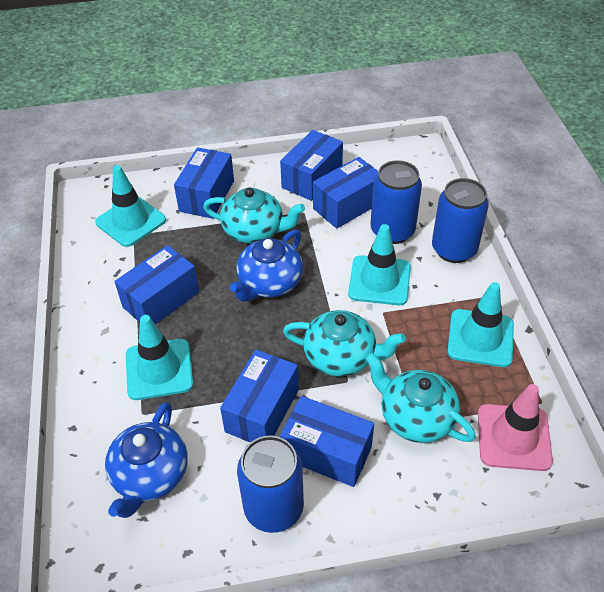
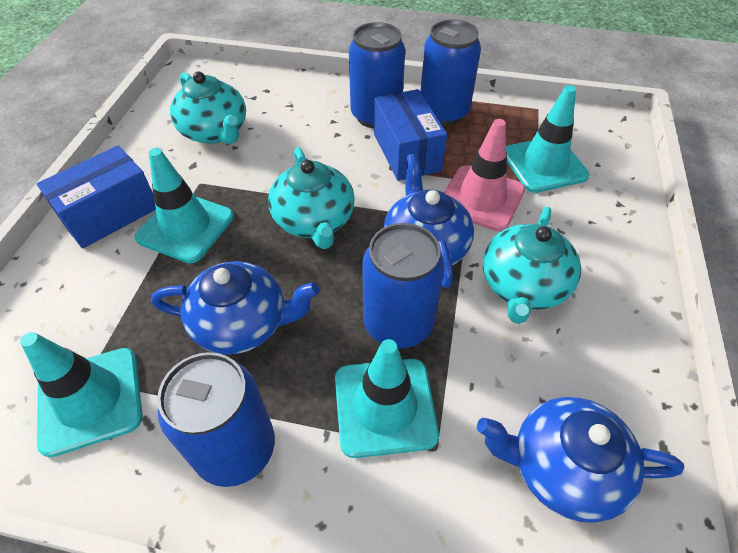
blue box: [114,245,199,324] [174,147,234,219] [220,350,299,442] [280,130,343,201] [280,396,374,487] [313,157,378,229] = 6 -> [36,146,156,249] [374,89,447,181] = 2
blue can: [237,436,304,533] [371,160,422,244] [432,178,489,263] = 3 -> [157,352,275,487] [349,22,405,128] [362,223,445,348] [420,19,481,125] = 4
blue teapot: [105,402,188,518] [230,230,303,302] = 2 -> [151,261,319,355] [384,154,474,288] [477,397,684,523] = 3

